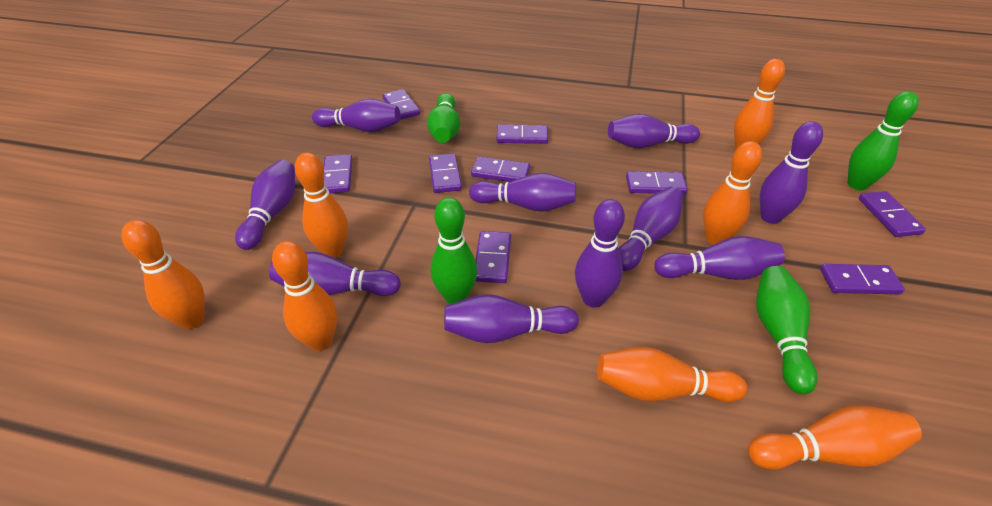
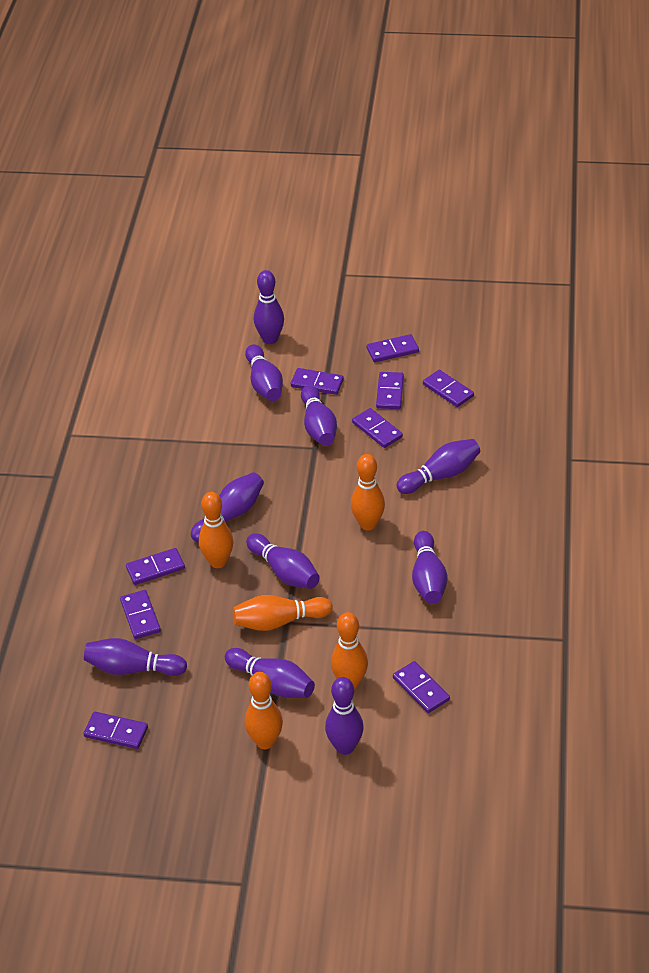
green bowling pin: [427,93,460,143] [431,197,477,304] [756,266,818,394] [848,91,919,190] = 4 -> none = 0
orange bowling pin: [121,220,205,329] [272,241,337,351] [295,153,348,258] [597,347,747,402] [703,141,762,245] [734,59,785,149] [748,406,922,470] = 7 -> [199,492,233,568] [233,595,333,631] [245,672,283,749] [331,612,368,689] [351,454,385,530] = 5

